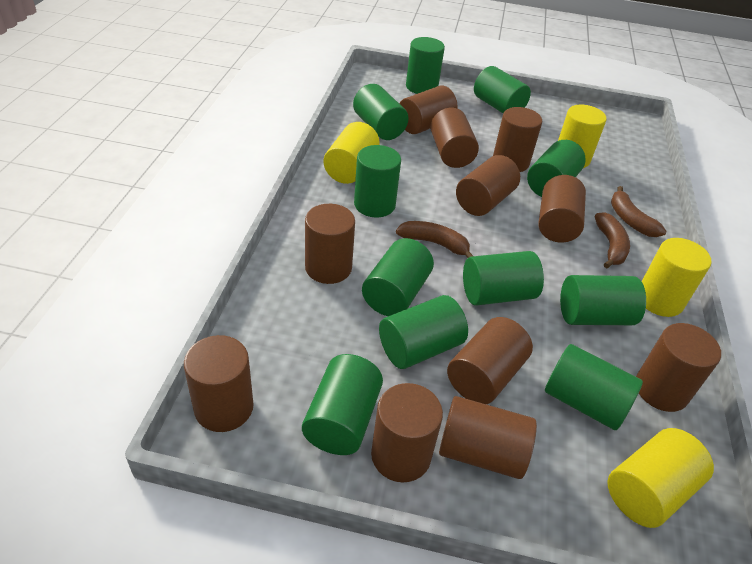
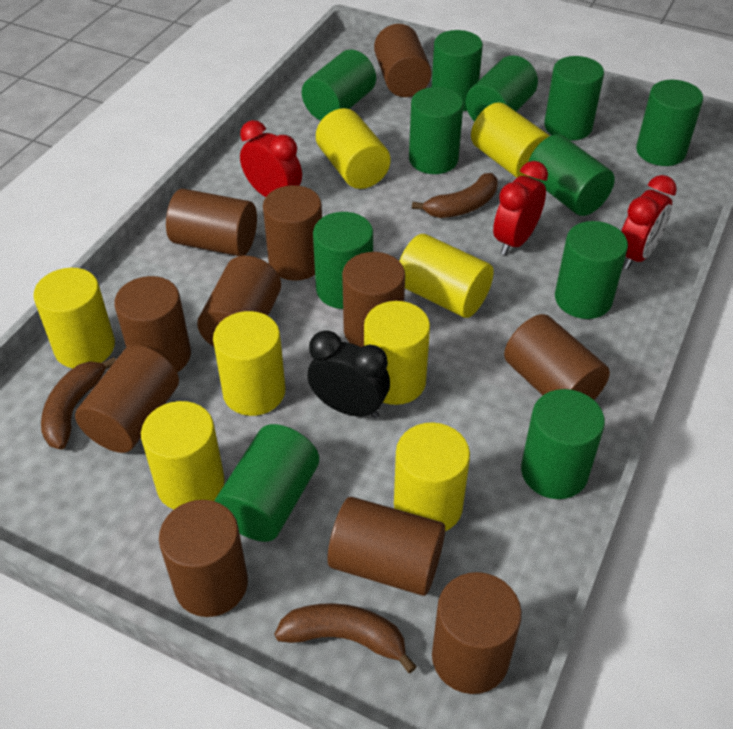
black clock: none = 0 -> [307,330,390,419] = 1
red clock: none = 0 -> [240,120,302,197] [493,161,548,255] [621,175,677,270] = 3
yellow cylinder: [324,122,380,184] [558,105,607,168] [607,428,714,528] [641,238,712,317] = 4 -> [33,268,115,368] [141,401,225,509] [213,311,285,416] [316,108,391,189] [364,301,430,405] [394,422,470,531] [399,234,494,318] [471,102,550,178] = 8

